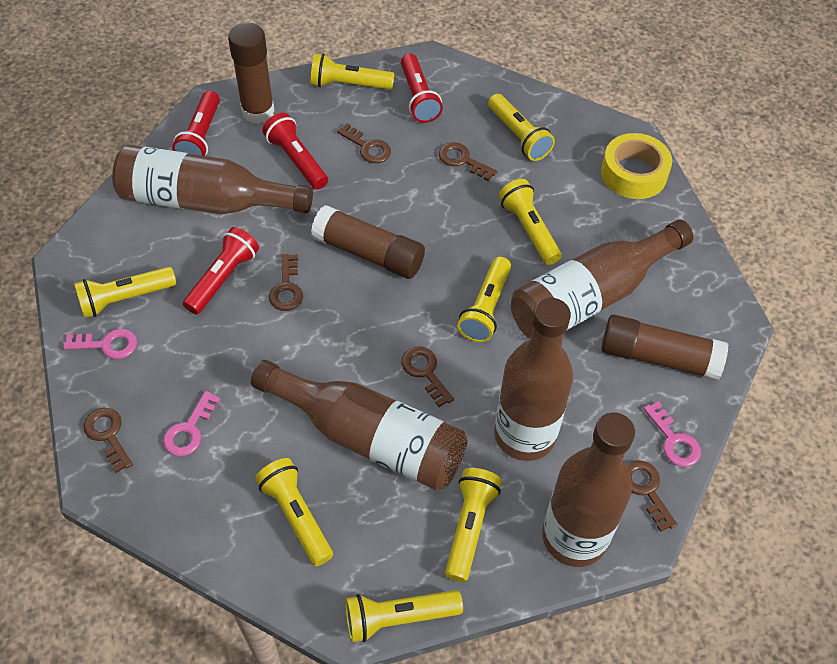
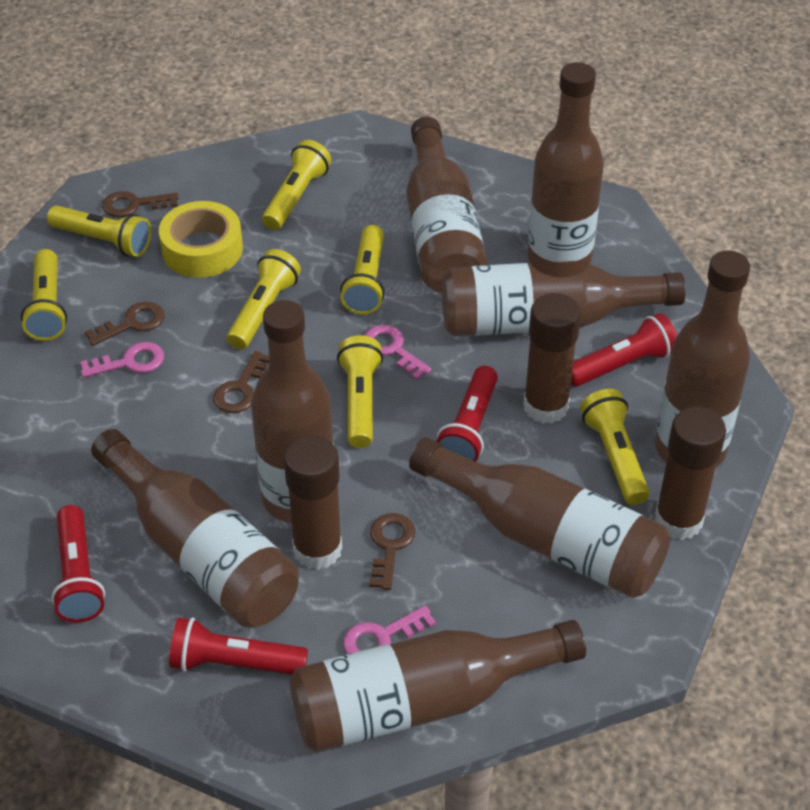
brown bottle: [112,145,313,214] [251,360,467,491] [494,298,573,461] [511,220,693,339] [542,413,635,567] = 5 -> [91,429,299,628] [251,300,334,523] [290,620,586,752] [407,117,487,293] [409,437,670,598] [442,261,686,336] [527,62,604,264] [655,251,750,467] = 8
brown key: [83,408,133,473] [269,254,303,311] [337,123,391,163] [401,346,454,407] [439,142,497,181] [627,460,678,532] = 6 -> [85,302,164,346] [102,191,178,217] [213,351,269,413] [369,513,415,590] = 4
yellow flashlight: [74,267,176,318] [255,458,333,566] [311,53,395,90] [345,590,463,642] [445,468,502,582] [457,257,511,342] [488,94,555,161] [498,179,561,265] = 8 -> [21,249,67,341] [47,206,151,257] [227,249,301,349] [262,140,331,230] [337,335,383,448] [340,225,385,315] [580,389,650,505] = 7

